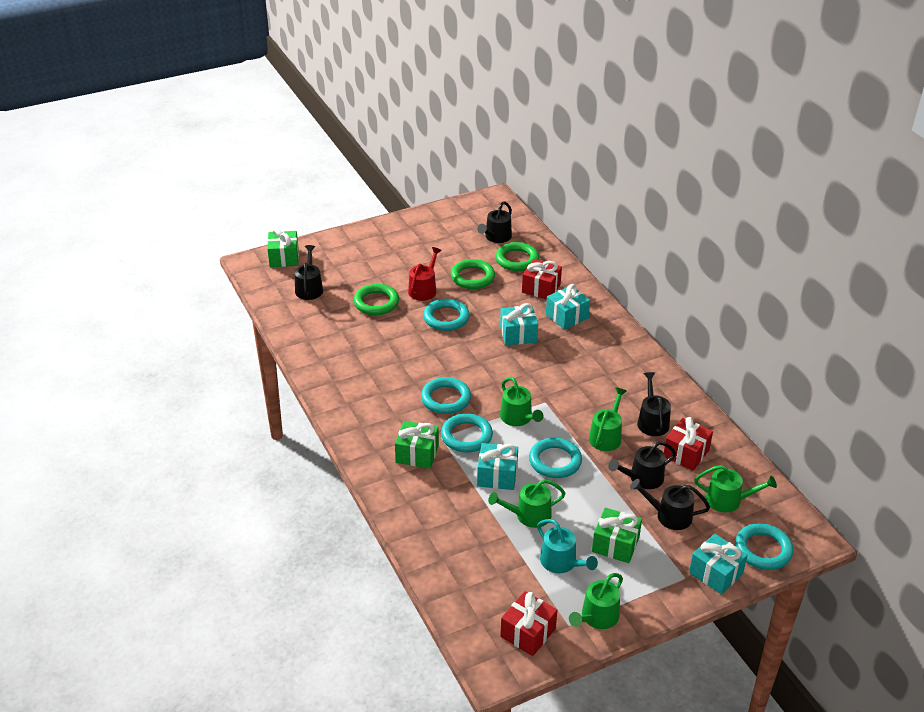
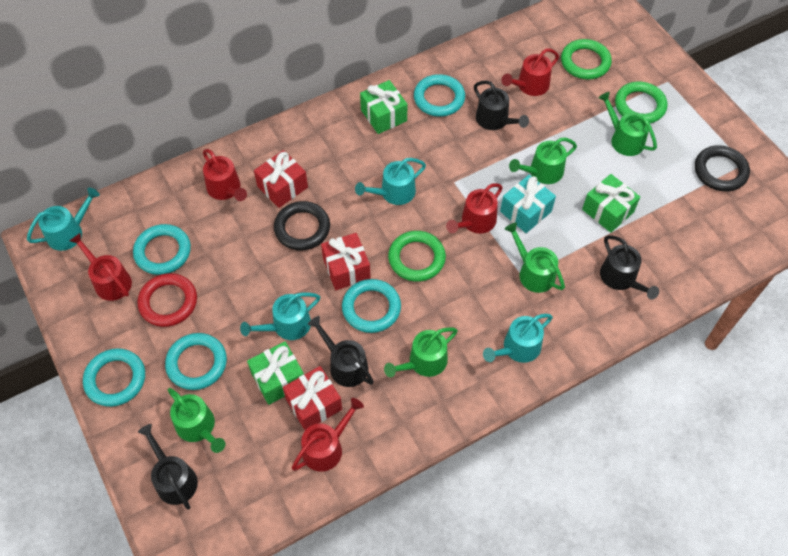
black ring: none = 0 -> [274,201,330,251] [695,145,750,192] = 2
black watering can: [295,245,323,300] [477,201,512,243] [608,441,676,489] [630,479,710,530] [637,372,671,436] = 5 -> [138,424,198,510] [308,316,374,387] [474,80,529,130] [600,235,659,299] = 4
red ring: none = 0 -> [137,273,197,327] = 1
red watering can: [408,247,442,301] = 1 -> [70,233,132,301] [203,149,247,201] [292,398,364,472] [446,183,503,233] [502,48,559,96] = 5
turquoise gift: [477,443,518,490] [500,303,538,345] [546,284,590,330] [689,534,748,595] = 4 -> [500,175,556,233] = 1
turquoise watering can: [537,519,598,573] = 1 -> [27,188,100,251] [240,293,320,340] [355,158,426,205] [483,314,553,363] = 4

